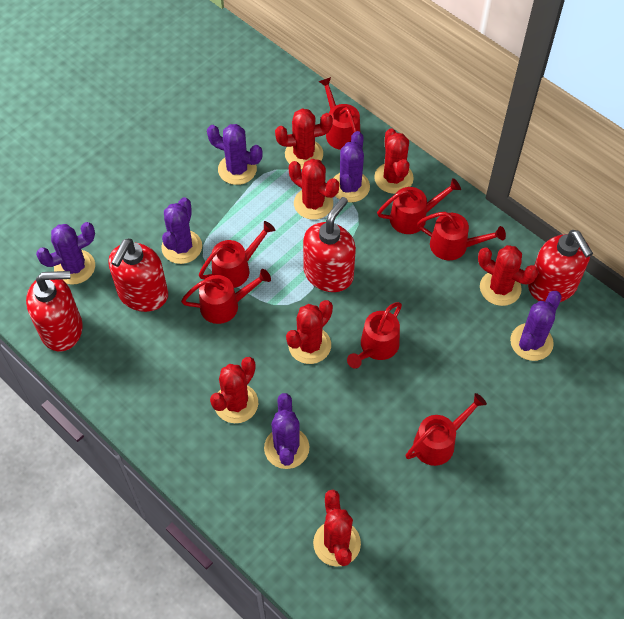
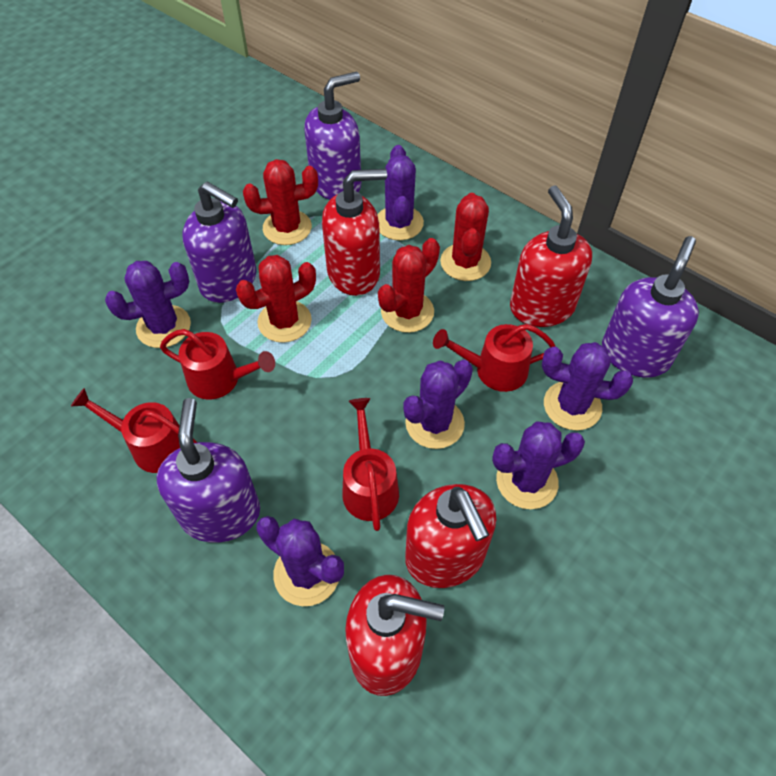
purple soap dispenser: none = 0 -> [157,398,260,543] [182,182,256,303] [304,72,361,200] [602,236,699,378] = 4
red cactus: [210,357,258,423] [275,108,333,169] [286,300,333,364] [289,159,339,220] [313,490,361,567] [374,128,414,194] [478,245,539,306] = 7 -> [236,255,316,343] [243,159,318,245] [378,238,440,333] [440,193,491,281] = 4
red watering can: [181,269,271,324] [199,221,275,288] [318,77,360,150] [347,302,402,369] [377,178,461,234] [405,393,487,466] [417,212,506,260] = 7 -> [71,388,198,473] [160,329,275,400] [343,398,399,531] [433,324,556,392] = 4

